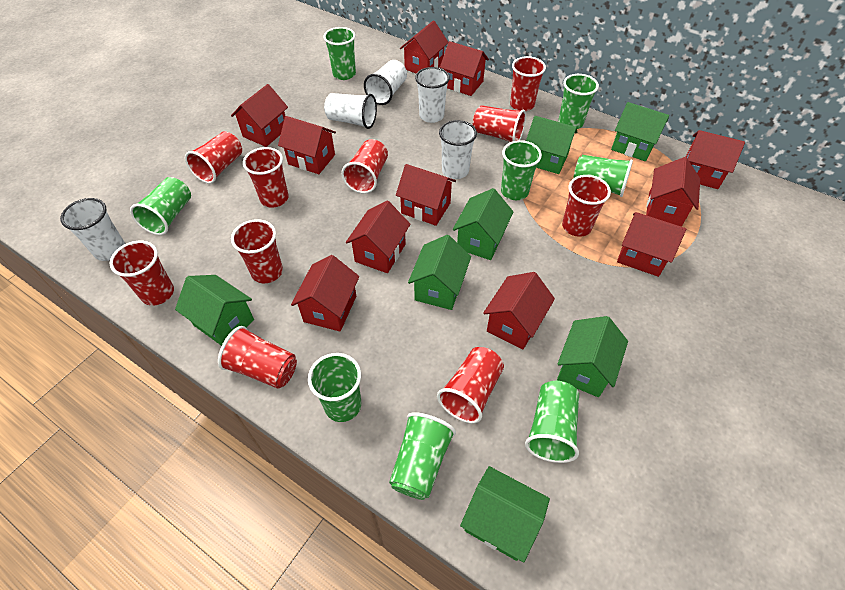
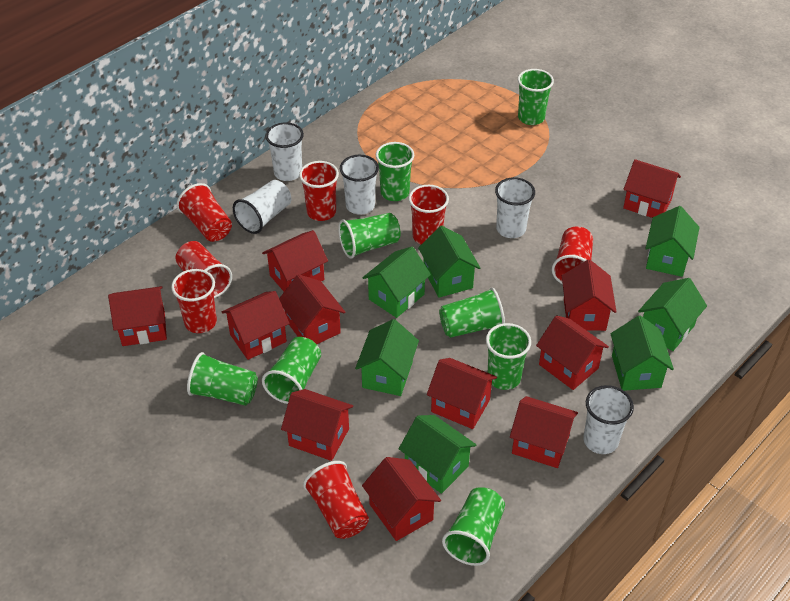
red cup: [109,241,174,306] [185,131,242,184] [218,326,297,389] [231,219,283,283] [243,147,289,208] [341,139,388,194] [437,347,504,423] [473,105,526,142] [510,56,546,111] [562,175,611,237] = 10 -> [171,269,217,333] [176,241,232,298] [177,183,232,242] [299,161,339,221] [303,461,369,539] [408,185,449,244] [552,227,593,284] = 7

